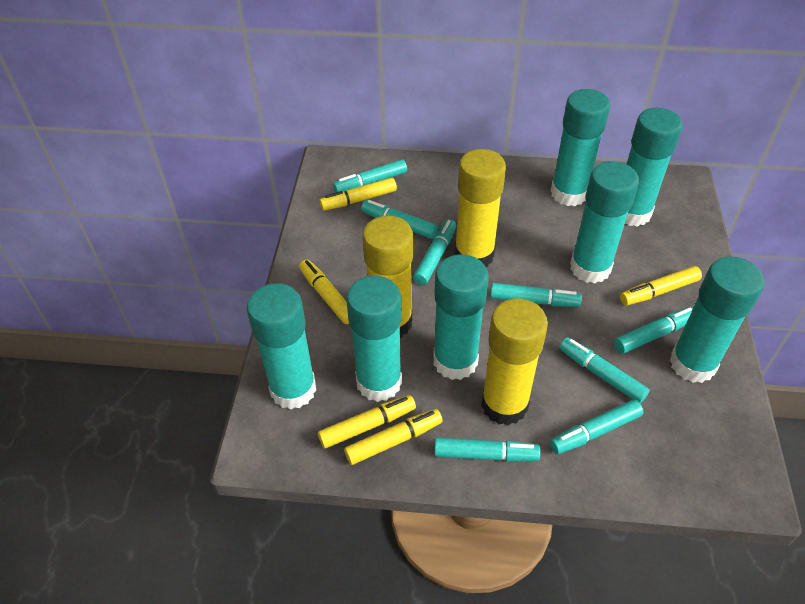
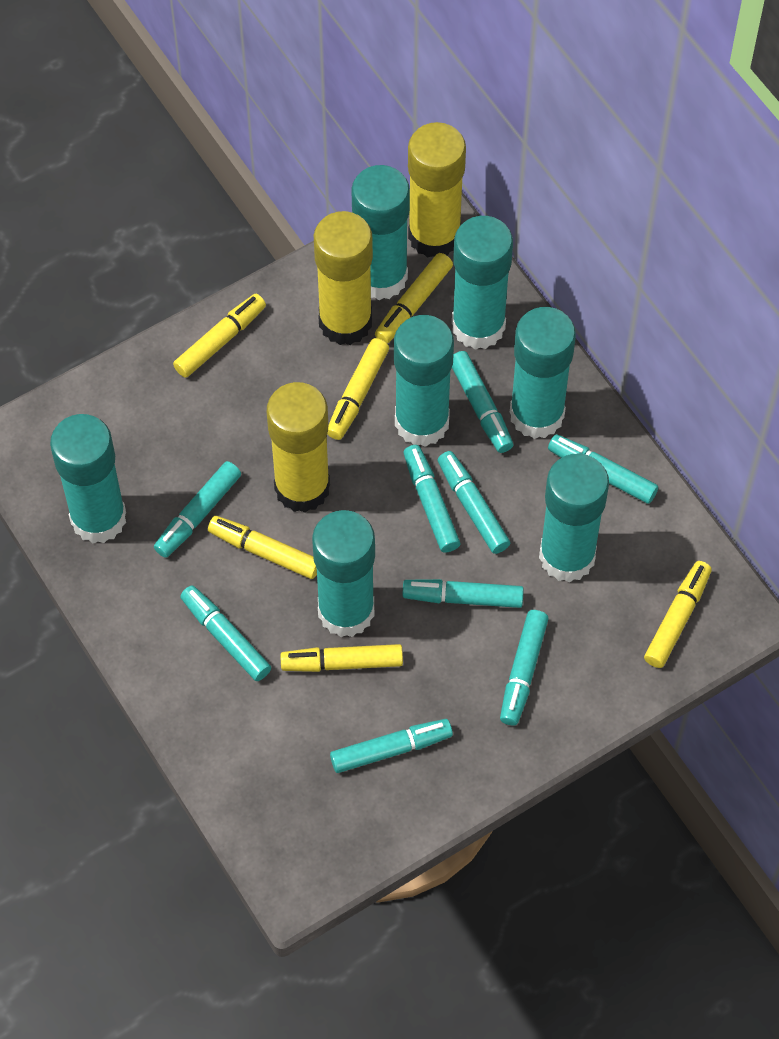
turquoise marker: [333,159,407,192] [361,200,438,239] [413,219,456,285] [434,438,541,462] [490,283,582,307] [550,400,643,454] [559,337,650,403] [614,307,693,354] = 8 -> [154,461,241,558] [180,585,271,681] [330,719,453,773] [402,579,524,608] [404,445,460,552] [438,451,510,554] [452,351,513,453] [500,610,549,726] [548,434,658,504] = 9
yellow marker: [299,260,349,324] [318,395,416,448] [319,177,397,211] [344,409,443,465] [620,266,702,306] = 5 -> [173,294,266,378] [208,516,317,579] [280,644,403,672] [327,338,389,440] [375,253,453,343] [644,561,712,668] = 6

